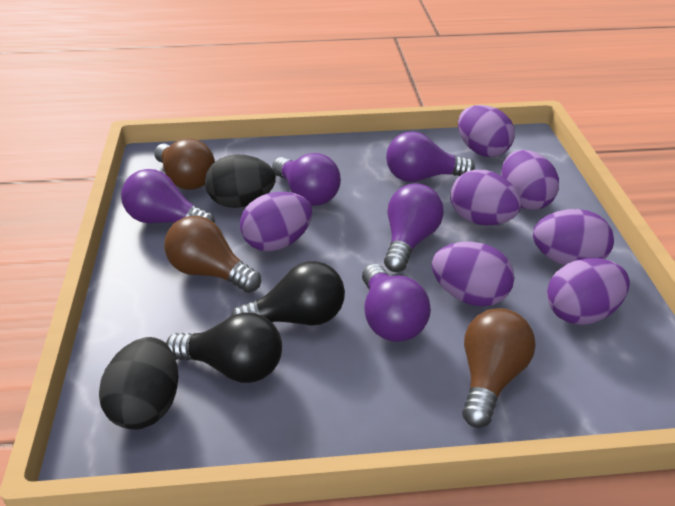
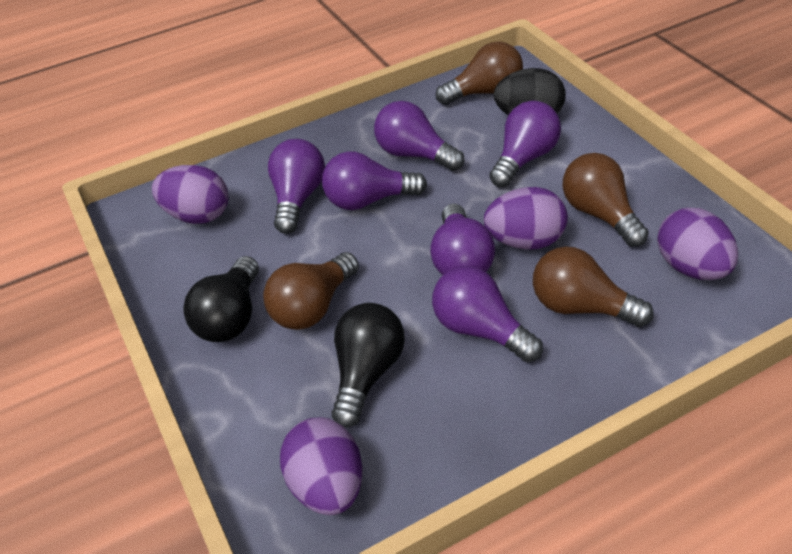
black egg: [99,337,178,430] [205,154,276,208] = 2 -> [494,68,566,115] = 1
brown light bulb: [154,138,215,190] [164,216,261,293] [462,308,535,428] = 3 -> [263,252,359,330] [436,41,523,105] [533,246,654,327] [563,153,649,247] = 4
purple egg: [240,192,312,252] [432,242,514,307] [450,170,521,226] [458,105,515,157] [501,150,559,210] [533,209,614,266] [547,258,630,325] = 7 -> [152,165,229,224] [280,417,362,515] [484,187,568,250] [657,208,738,280] = 4
purple light bulb: [121,169,215,224] [272,153,341,206] [362,264,431,342] [384,183,444,272] [386,131,475,182] = 5 -> [268,139,325,234] [322,152,427,210] [374,101,465,171] [430,204,495,275] [432,266,543,362] [489,101,561,187] = 6

